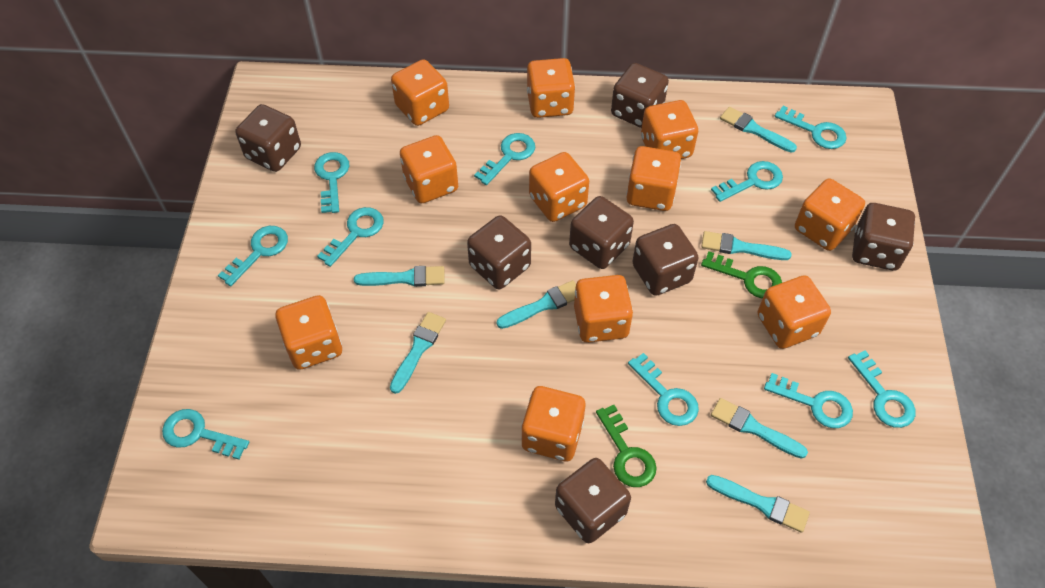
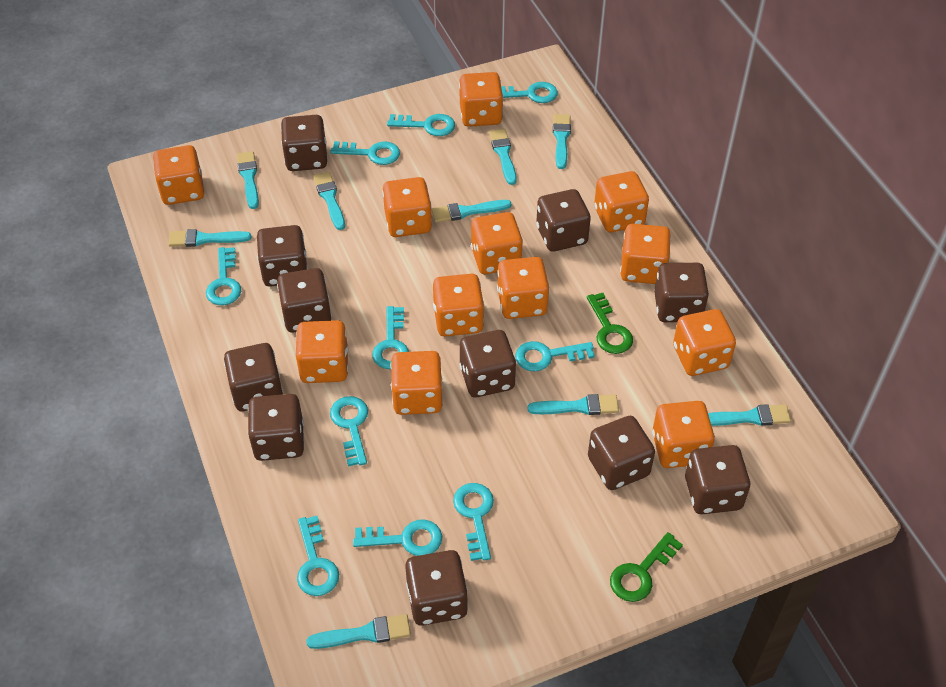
brown dice: [235,104,301,172] [467,215,531,289] [555,458,631,543] [569,196,634,269] [611,63,669,128] [632,224,699,296] [852,203,915,271] = 7 -> [224,343,283,411] [248,394,304,461] [257,225,308,287] [277,268,332,332] [281,115,327,171] [405,550,468,626] [459,330,516,397] [536,189,591,252] [588,416,655,490] [654,263,709,322] [685,445,750,514] = 11
orange dice: [275,295,342,370] [391,59,449,126] [400,135,458,203] [521,386,586,461] [527,58,575,118] [529,152,589,222] [574,275,633,343] [626,146,681,211] [641,100,698,159] [758,275,831,349] [795,179,865,251] = 11 -> [153,145,204,205] [296,320,348,383] [382,177,432,237] [391,351,443,415] [433,274,484,336] [459,72,503,127] [471,212,523,274] [497,257,549,319] [594,171,649,232] [620,224,671,284] [652,401,715,468] [673,309,736,376] = 12
turquoise brush: [354,266,445,287] [390,312,446,394] [497,280,576,329] [701,231,792,260] [706,475,810,533] [711,398,808,459] [720,107,797,153] = 7 -> [168,229,251,247] [237,151,259,209] [306,614,411,649] [313,172,345,230] [432,200,511,223] [489,129,517,185] [527,394,619,415] [553,114,571,169] [708,404,791,426] = 9

